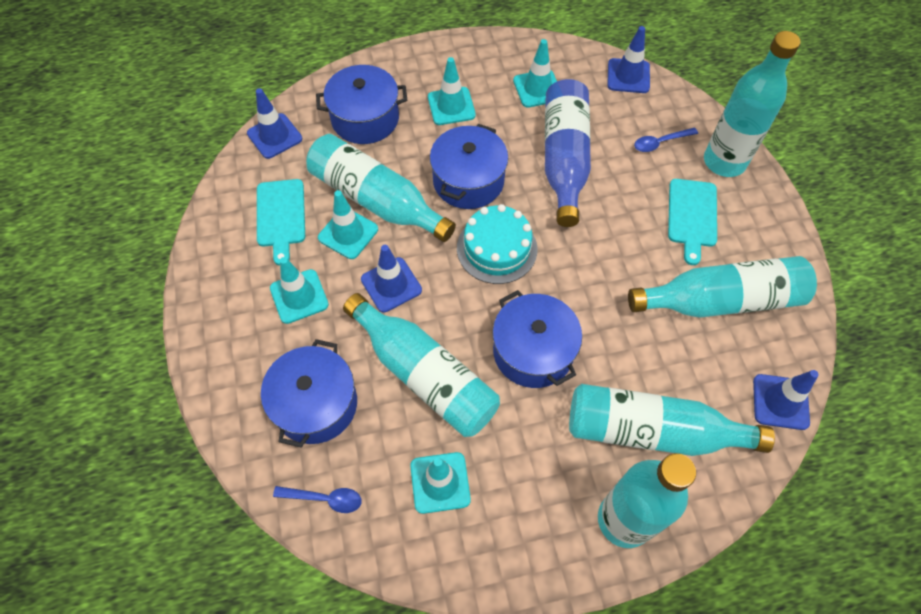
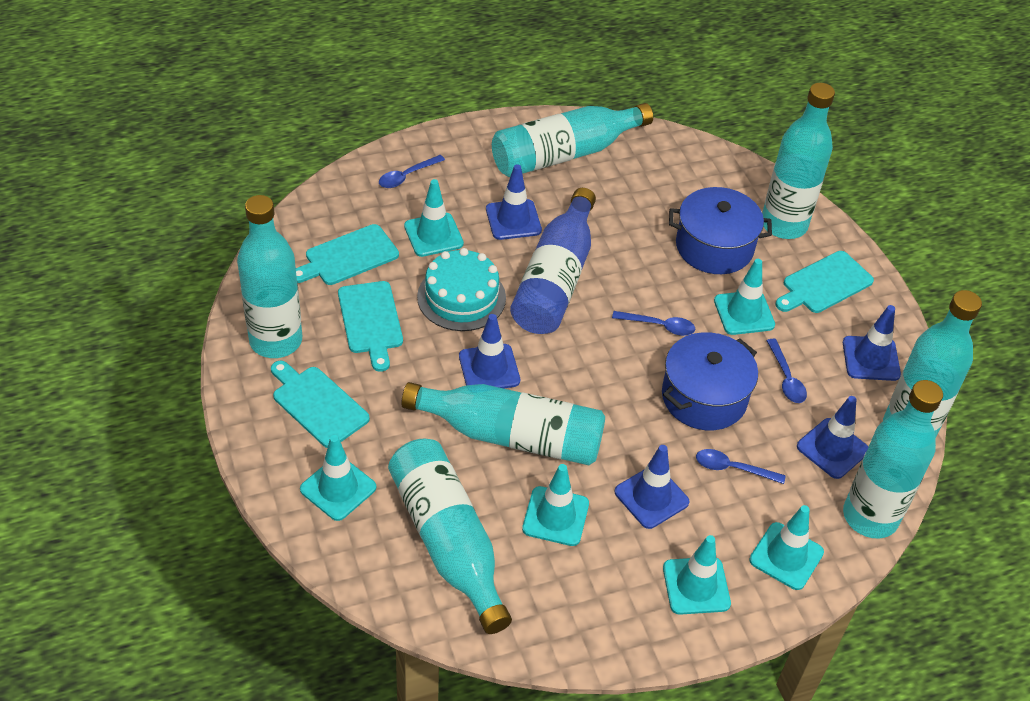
blue pot: [261,339,357,448] [316,65,407,144] [430,124,508,209] [492,290,582,388] = 4 -> [662,332,758,430] [669,187,772,274] = 2
blue spoon: [273,486,362,513] [634,128,698,152] = 2 -> [379,155,445,188] [612,311,695,336] [696,449,786,484] [767,339,807,403] = 4
blue traffic cone: [247,88,302,159] [361,245,422,313] [607,26,650,93] [753,370,819,430] = 4 -> [459,314,520,389] [486,164,542,240] [615,445,689,529] [797,396,868,479] [843,305,901,381] = 5
turquoise bottle: [306,134,456,242] [343,293,500,437] [569,384,775,456] [598,453,696,548] [628,256,817,318] [704,31,801,177] = 6 -> [237,195,302,358] [388,439,512,634] [401,382,605,465] [492,103,653,177] [762,83,835,239] [843,380,943,538] [883,290,982,438] = 7
turquoise cutting board: [257,179,305,266] [668,179,717,265] = 2 -> [271,361,370,448] [296,224,399,285] [338,281,403,372] [775,251,874,313] = 4
turquoise traffic cone: [270,257,329,324] [318,190,378,259] [410,452,471,514] [428,57,476,125] [513,39,557,108] = 5 -> [300,435,376,521] [404,179,464,257] [522,464,589,546] [663,535,731,615] [714,259,775,335] [749,505,824,590] = 6

